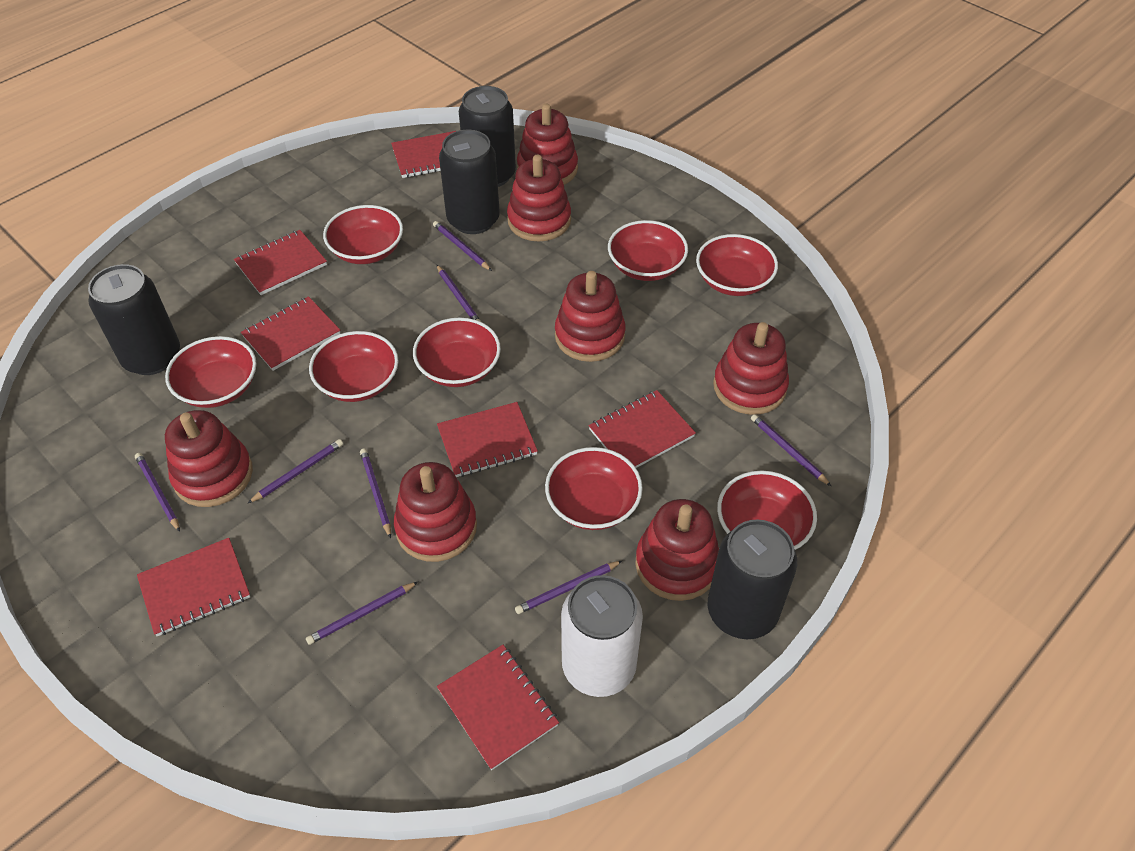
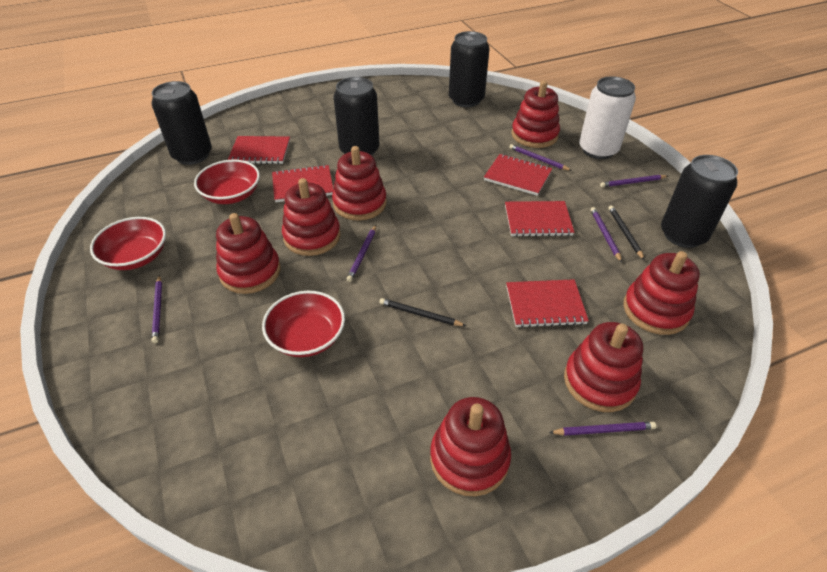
black pencil: none = 0 -> [379,298,466,326] [608,206,644,260] = 2
purple pencil: [135,453,180,532] [248,439,343,503] [306,582,418,645] [360,448,391,538] [433,221,492,271] [437,265,481,322] [515,561,622,614] [751,414,831,486] = 8 -> [152,275,162,343] [346,225,376,282] [509,144,572,171] [549,422,656,436] [591,207,622,262] [600,175,668,187] = 6
red bowl: [165,336,257,408] [309,331,399,402] [323,205,403,264] [413,318,501,387] [545,447,643,530] [608,220,688,281] [696,234,778,296] [717,470,817,550] = 8 -> [90,217,166,270] [194,160,260,204] [262,291,345,357] = 3
red notebook: [137,538,250,636] [234,230,327,295] [241,296,341,371] [391,131,456,178] [437,402,538,477] [437,645,559,770] [589,390,696,468] = 7 -> [228,136,290,164] [272,165,333,202] [484,154,552,196] [505,201,574,237] [506,279,589,328] = 5

